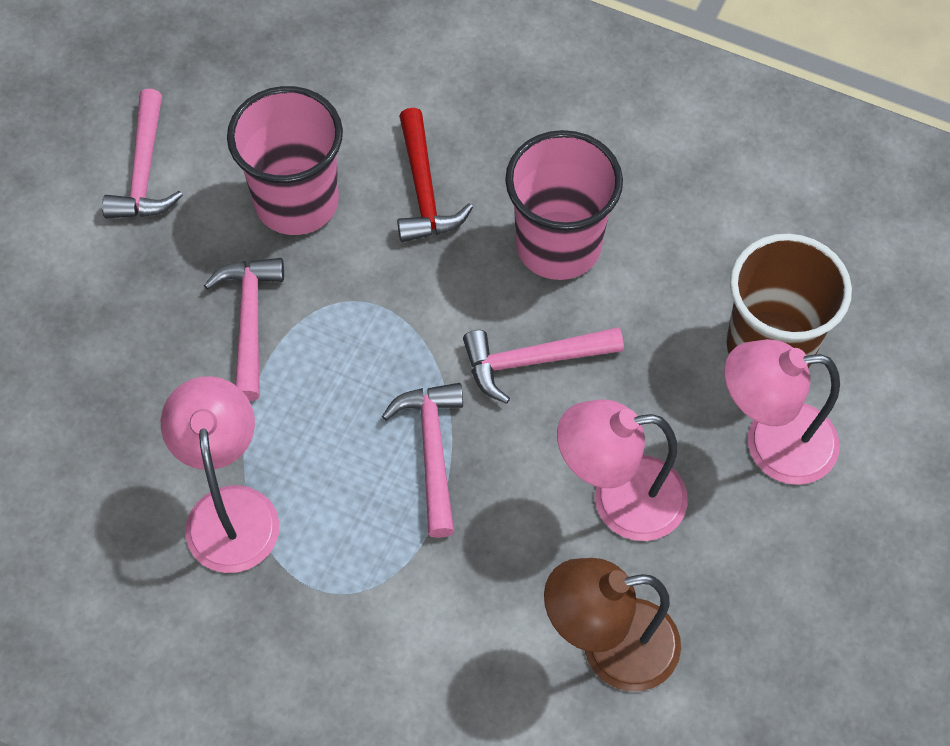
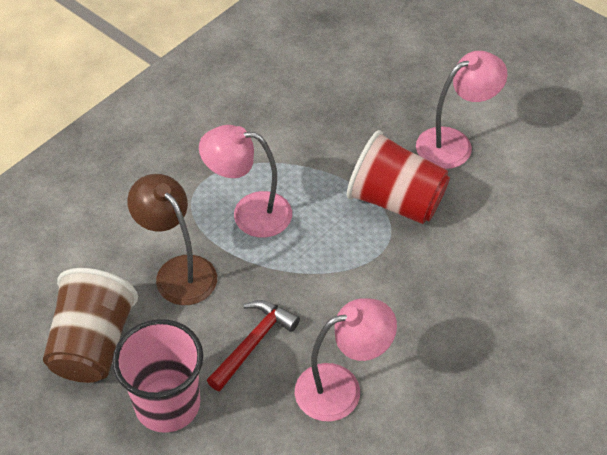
pink cup: [227,86,343,235] [505,130,623,280] = 2 -> [112,319,203,433] = 1
pink hammer: [102,89,183,219] [204,258,284,401] [382,383,463,538] [463,327,624,404] = 4 -> none = 0
red cup: none = 0 -> [347,130,450,224] = 1

